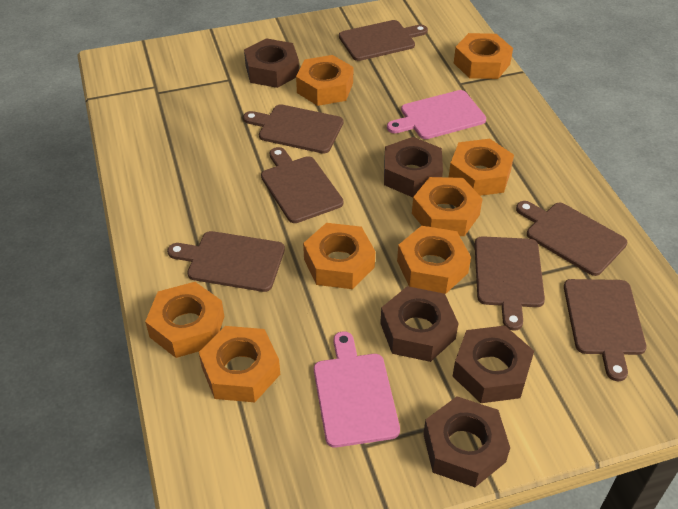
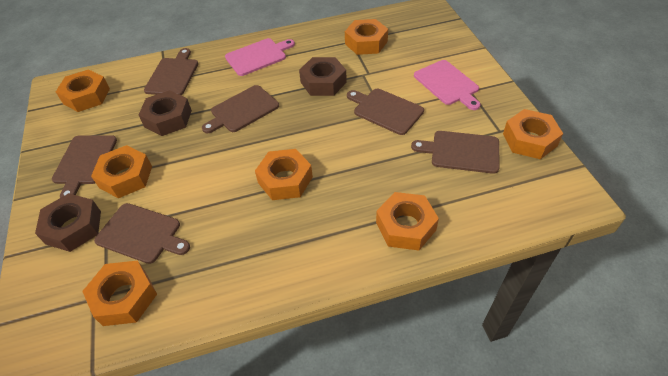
brown cutting board: [167,231,285,292] [243,104,343,154] [261,147,343,223] [339,20,428,61] [475,236,545,331] [516,201,627,276] [564,279,647,381] = 7 -> [52,135,117,198] [94,203,190,264] [144,48,198,95] [202,85,279,134] [347,89,424,135] [411,131,500,174] = 6
brown nut: [244,38,299,88] [380,286,459,362] [384,137,443,197] [423,396,510,487] [453,325,534,403] = 5 -> [35,193,101,252] [139,90,192,136] [299,57,347,96] = 3
orange nut: [145,282,225,358] [199,326,280,402] [296,55,353,106] [303,223,375,289] [397,226,471,294] [412,177,483,236] [449,139,514,196] [454,33,513,79] = 8 -> [56,69,110,112] [82,260,157,326] [91,145,152,198] [255,149,313,200] [345,19,388,55] [376,192,439,251] [503,109,563,159] = 7

